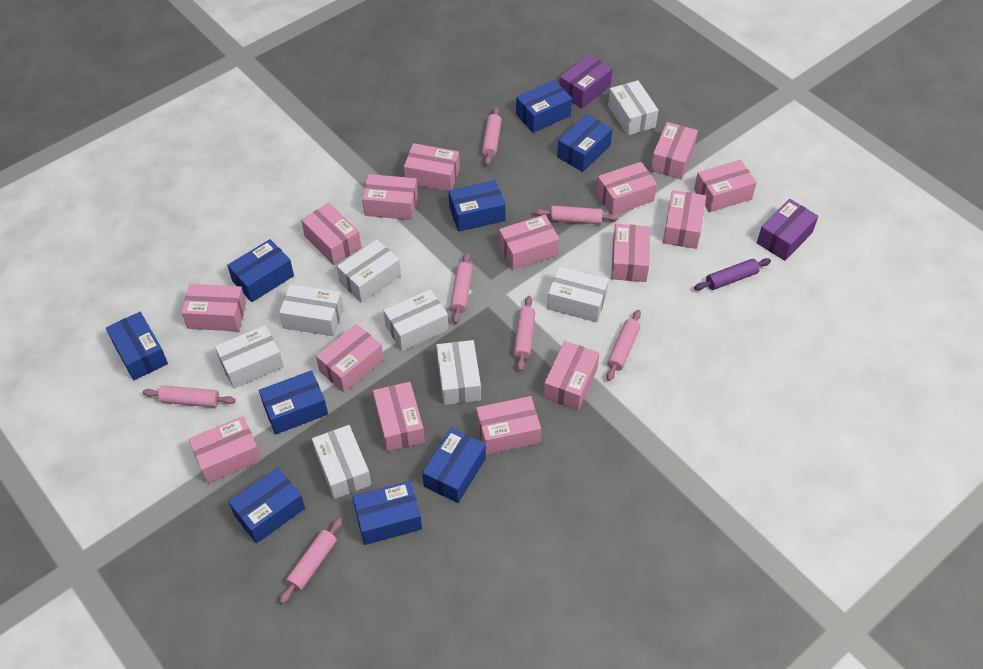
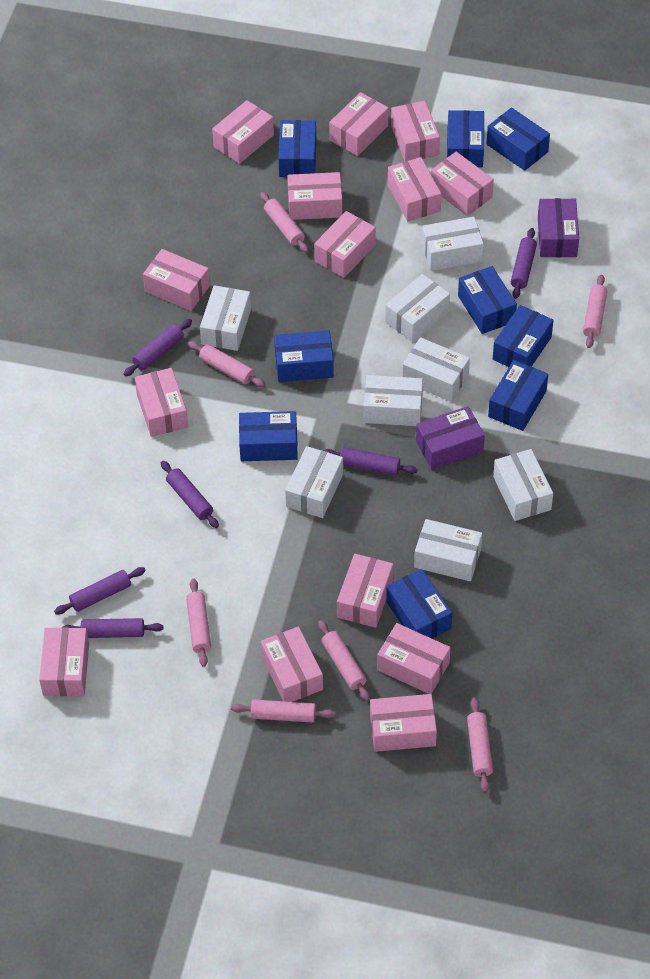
pink box: [181,284,246,331] [189,416,262,484] [301,203,361,265] [316,324,384,393] [362,174,418,220] [373,382,425,452] [404,143,460,192] [476,396,541,455] [499,215,560,270] [543,341,600,410] [596,162,657,214] [611,224,650,282] [650,122,698,179] [663,190,706,249] [694,160,757,212] = 15 -> [39,627,89,696] [135,368,188,437] [143,249,210,311] [212,100,274,164] [261,626,323,702] [287,172,342,220] [314,211,376,278] [329,92,389,156] [337,554,393,628] [370,694,437,752] [377,623,451,694] [388,157,441,222] [391,101,440,161] [431,151,494,216] = 14
purple rolling pin: [694,258,771,290] = 1 -> [54,567,146,614] [61,618,164,638] [124,319,192,376] [161,461,219,528] [323,447,418,476] [511,228,537,299] = 6

